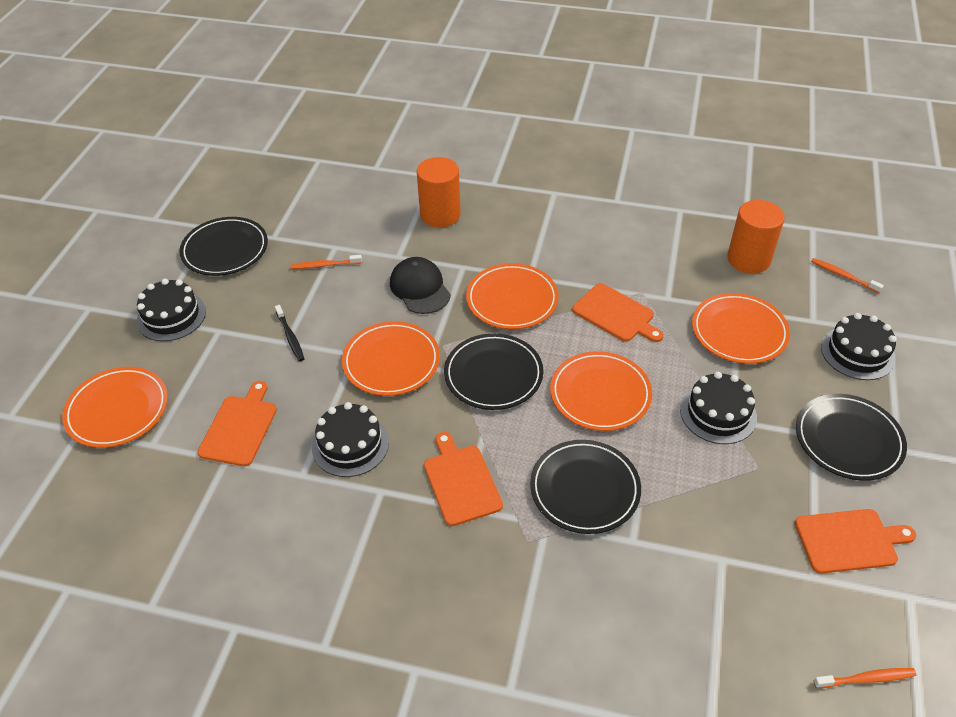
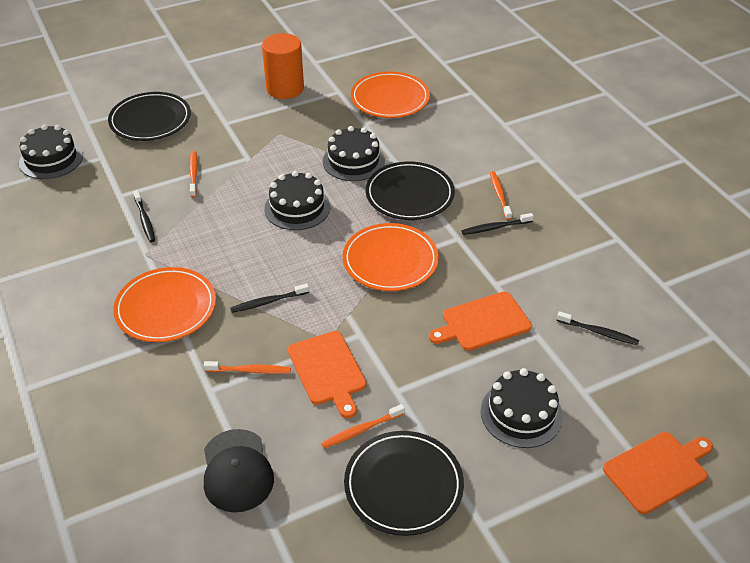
black plate: [179,217,268,276] [444,333,544,410] [530,440,641,534] [796,394,907,481] = 4 -> [108,92,191,141] [344,431,464,536] [365,161,455,220] = 3
black toothbrush: [275,305,304,361] = 1 -> [133,190,155,242] [230,283,309,313] [462,213,534,235] [556,311,639,345] = 4
orange cutting board: [197,381,277,466] [424,432,503,526] [572,283,664,342] [795,509,916,574] = 4 -> [288,331,366,418] [429,292,532,351] [603,432,713,514] = 3
orange cylinder: [417,157,461,227] [727,200,785,274] = 2 -> [262,33,304,99] = 1
orange plate: [62,367,168,448] [342,321,440,396] [466,263,559,329] [550,351,652,431] [692,293,790,364] = 5 -> [113,267,216,342] [342,223,439,291] [351,72,430,118] = 3
orange toothbrush: [291,255,362,269] [811,258,884,293] [814,668,917,688] = 3 -> [189,151,198,197] [204,361,291,374] [321,404,405,448] [490,171,512,220] = 4

